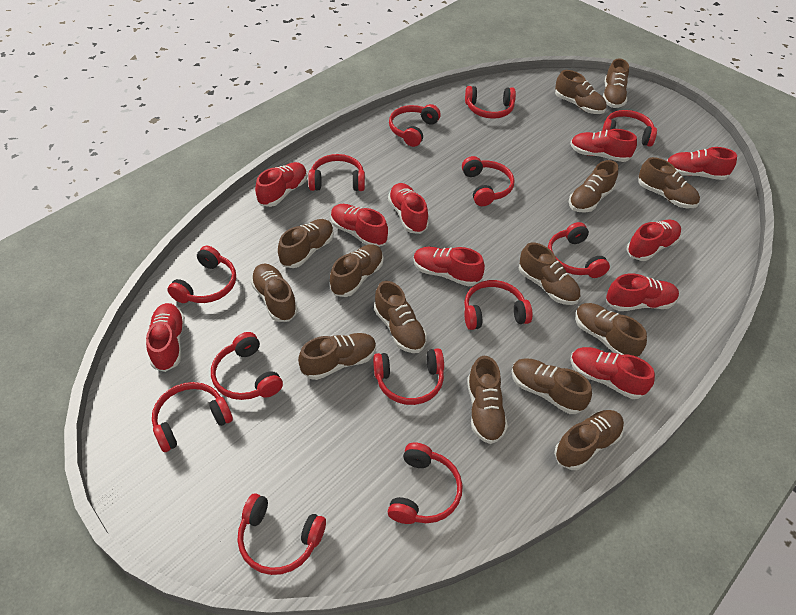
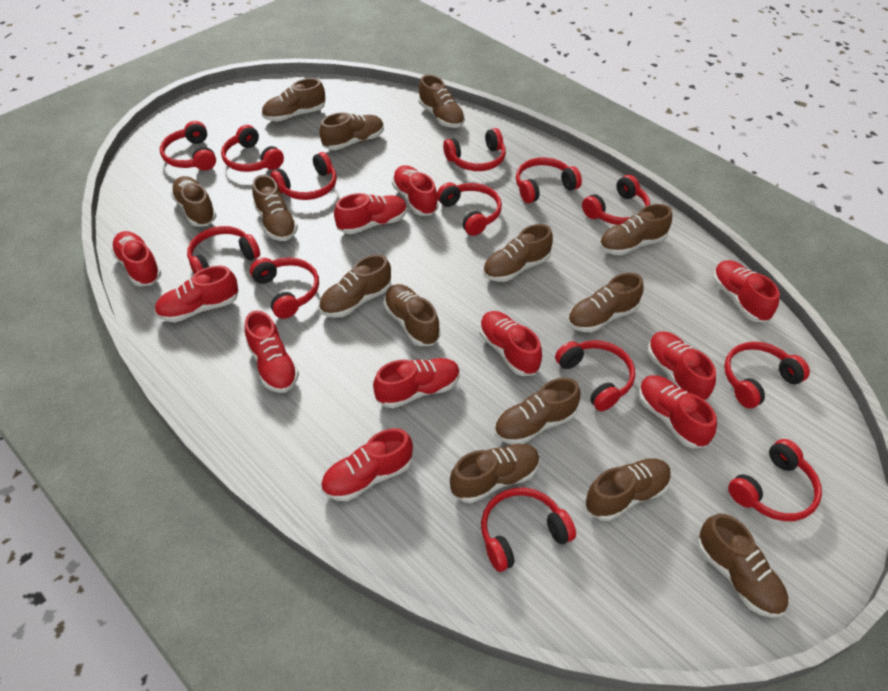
red shoe: [146,303,185,372] [255,162,307,207] [331,204,388,247] [388,183,429,234] [413,247,485,286] [570,129,637,162] [570,347,655,399] [606,273,679,311] [627,220,681,261] [667,147,737,180] = 10 -> [111,231,162,286] [154,266,239,322] [245,311,299,393] [321,428,413,501] [334,193,407,234] [373,358,460,408] [392,165,439,216] [479,311,542,376] [638,375,717,448] [648,332,716,401] [713,260,780,322] = 11

